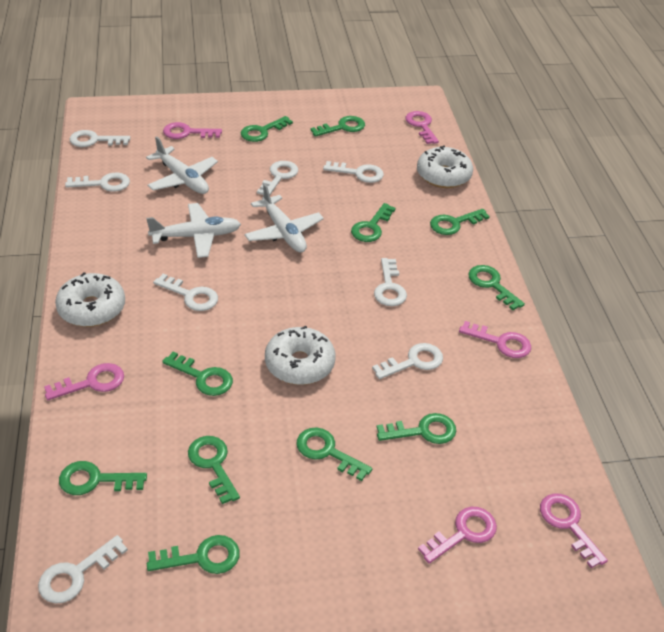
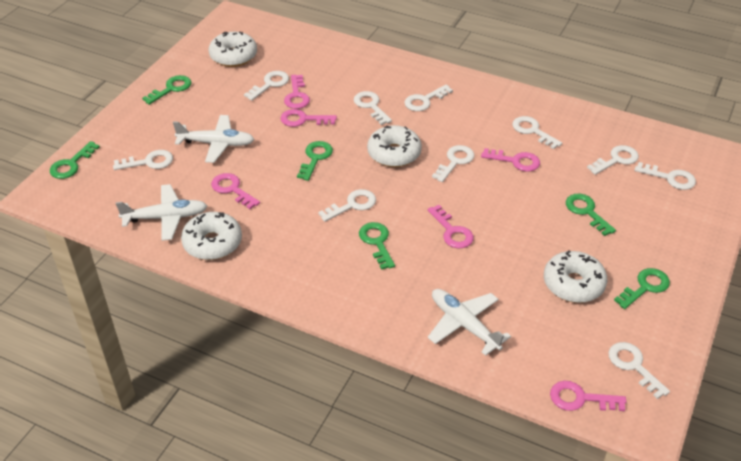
green key: [59,461,147,495] [147,535,240,574] [162,352,233,396] [188,436,240,504] [241,116,293,142] [297,427,372,481] [311,116,365,137] [351,203,396,242] [377,413,456,444] [430,209,490,235] [468,265,525,310] = 11 -> [50,141,100,179] [142,75,192,105] [297,141,333,181] [359,222,395,270] [566,194,616,236] [614,268,670,309] = 6
white donut: [55,272,125,327] [265,326,336,385] [417,146,473,188] = 3 -> [181,212,242,260] [209,32,257,67] [367,125,422,167] [544,250,607,303] = 4
white key: [38,535,128,604] [65,172,130,192] [69,130,130,147] [153,274,218,311] [257,161,298,196] [323,161,384,183] [372,343,443,379] [374,258,407,306] = 8 -> [113,150,173,170] [244,71,289,101] [318,189,376,222] [354,91,392,125] [404,85,453,111] [432,145,475,182] [512,116,562,149] [587,145,639,175] [608,342,670,399] [635,162,696,190] = 10

